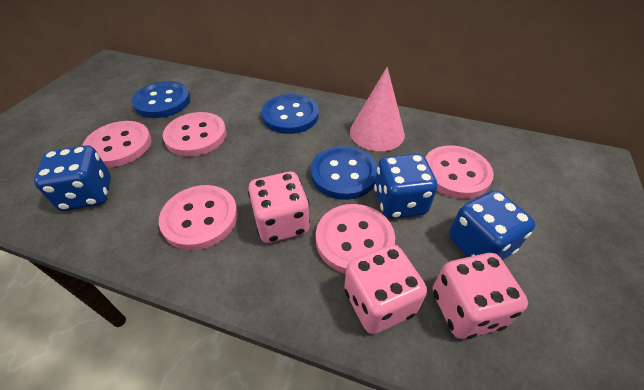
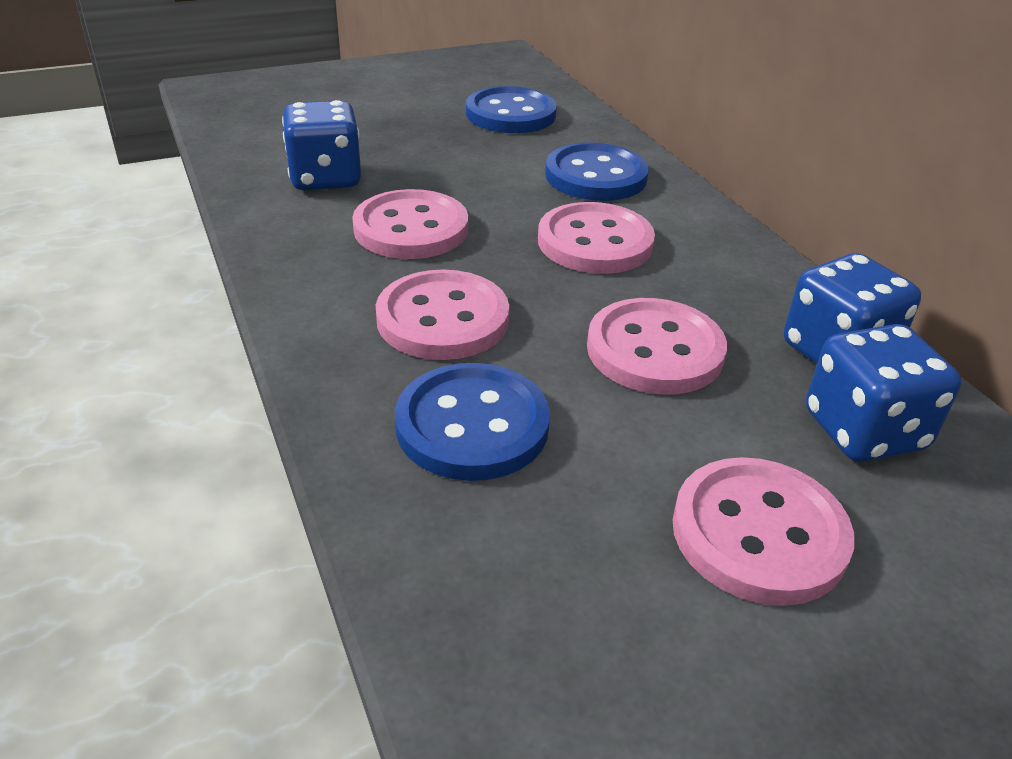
pink cone: [350,67,405,151] = 1 -> none = 0
pink dice: [248,172,310,243] [344,245,427,334] [433,253,528,339] = 3 -> none = 0

